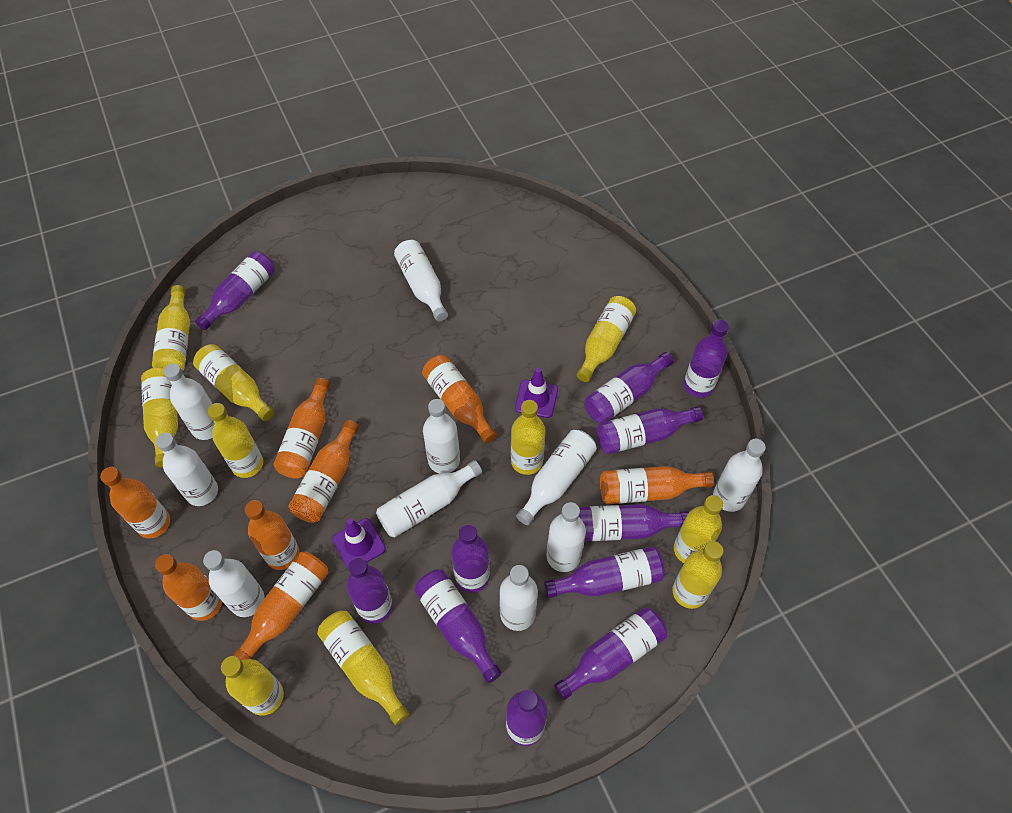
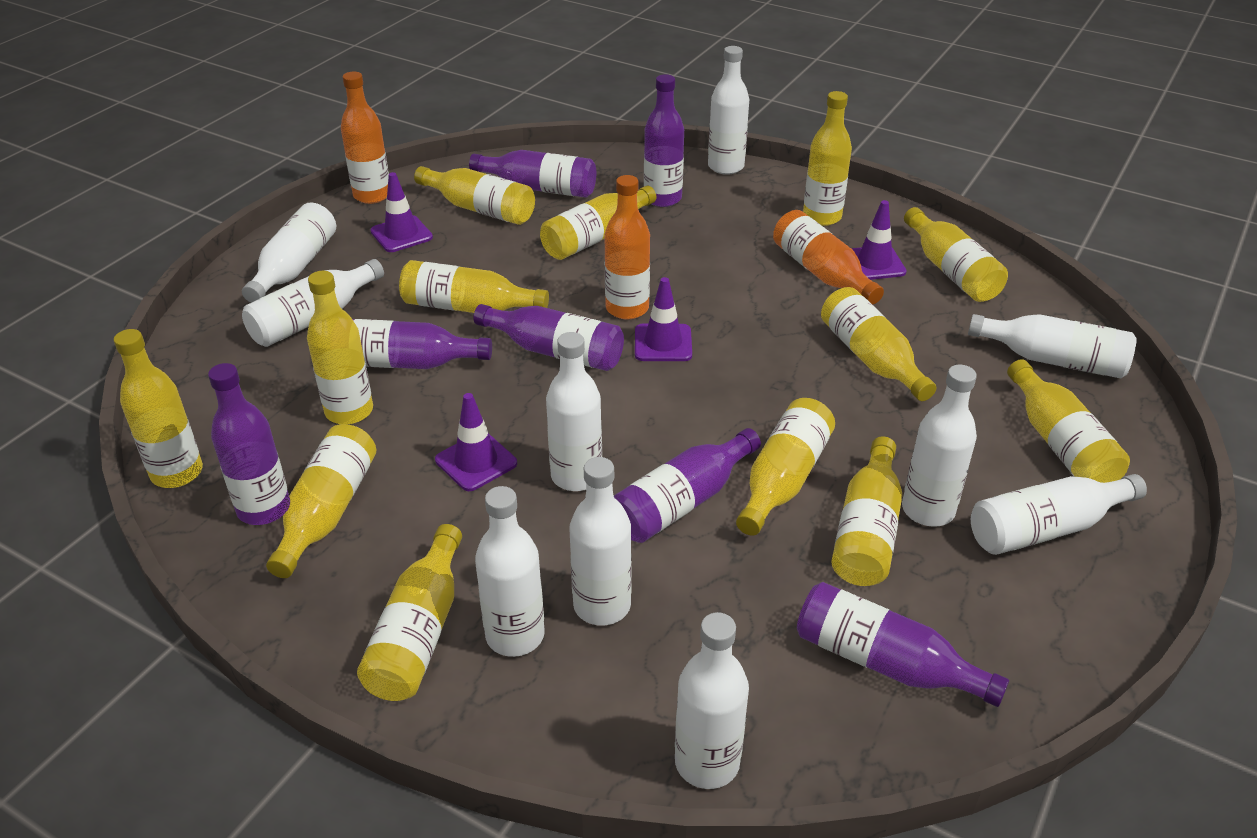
orange bottle: [100,467,170,538] [155,554,222,621] [233,552,328,660] [245,500,299,570] [274,378,330,479] [289,420,359,523] [422,355,497,443] [600,466,714,504] = 8 -> [341,72,389,204] [604,175,650,319] [773,210,884,305] = 3
purple bottle: [195,251,275,330] [346,557,393,624] [414,569,502,683] [451,524,490,593] [506,689,547,746] [544,547,665,598] [554,607,667,700] [579,504,689,541] [585,352,673,423] [596,406,703,454] [684,320,729,398] = 11 -> [208,363,289,525] [352,319,492,369] [469,150,596,198] [473,304,624,371] [614,428,761,543] [644,74,684,207] [797,582,1009,707] = 7
purple traffic cone: [332,518,386,568] [515,368,558,418] = 2 -> [371,172,433,252] [435,393,517,491] [635,277,692,361] [851,200,907,280] = 4
yellow bottle: [141,367,178,468] [152,285,190,371] [193,344,275,421] [208,403,263,478] [221,656,284,716] [317,611,410,725] [511,400,545,475] [577,296,636,382] [672,541,723,609] [674,495,723,563] = 10 -> [114,329,203,488] [266,424,376,578] [307,271,373,425] [357,524,462,701] [399,260,549,313] [414,166,535,225] [540,186,656,260] [736,398,835,536] [803,91,852,226] [821,287,936,401] [831,436,902,586] [904,207,1008,302] [1007,359,1130,483] = 13

